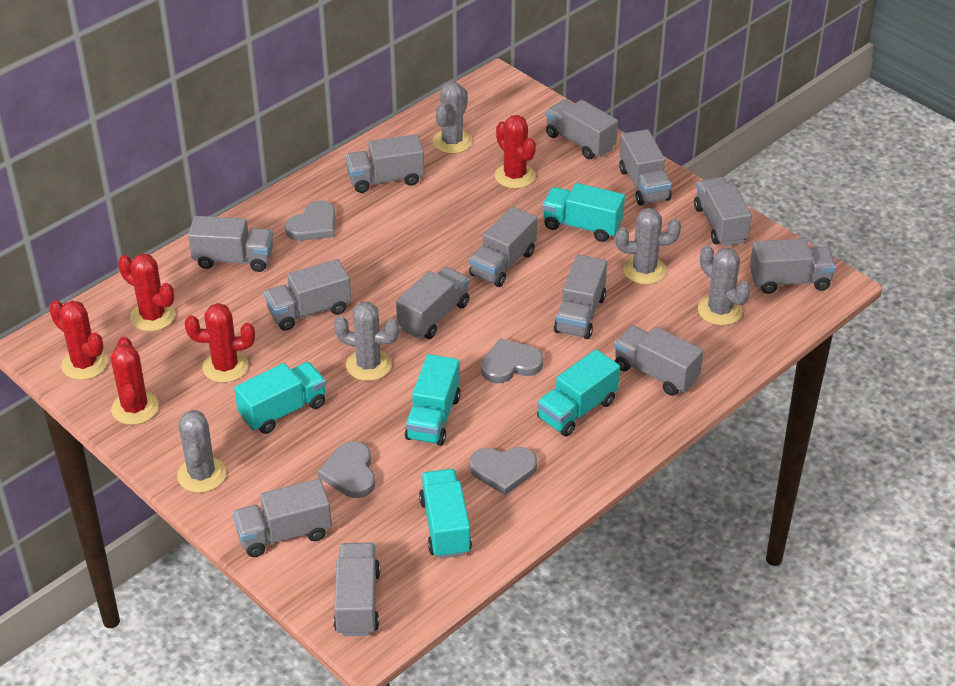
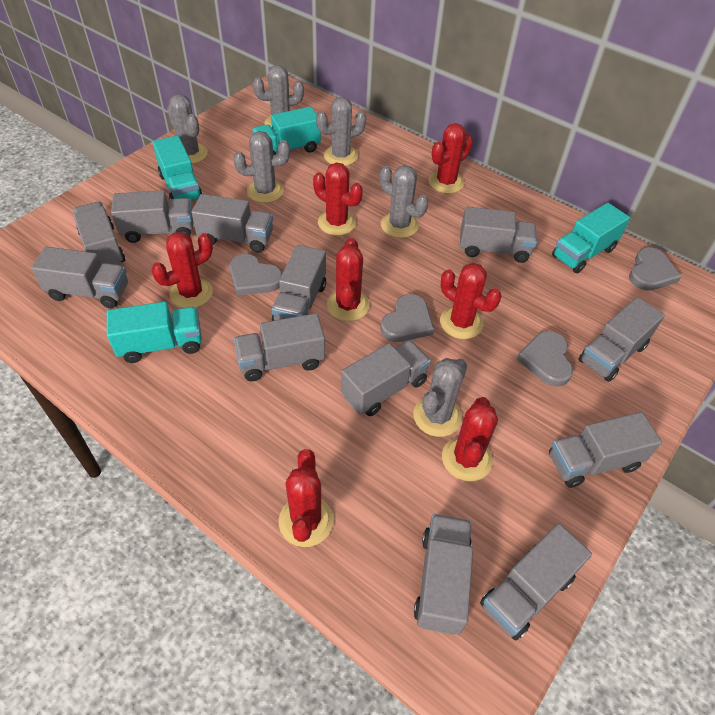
grey cactus: [177,410,226,493] [334,302,399,381] [432,81,472,154] [616,208,681,285] [698,245,751,325] = 5 -> [167,94,208,164] [233,131,290,203] [253,65,304,128] [316,97,366,166] [380,165,428,238] [413,358,467,437] = 6
grey truck: [188,216,273,272] [233,479,332,557] [264,259,351,331] [333,543,380,636] [346,134,424,193] [396,267,470,339] [469,206,537,287] [545,99,618,159] [554,254,607,339] [614,325,703,396] [619,129,672,205] [694,177,752,246] [750,238,836,294] = 13 -> [31,246,128,308] [73,202,125,265] [111,190,193,243] [192,194,273,253] [234,313,325,381] [271,245,326,321] [341,340,431,416] [414,514,473,635] [460,207,537,263] [480,523,592,640] [549,412,662,488] [578,297,665,382] = 12
red cactus: [49,300,108,380] [111,337,159,425] [118,253,175,331] [185,303,255,383] [495,115,536,189] = 5 -> [151,232,213,308] [279,449,334,547] [313,162,363,236] [327,238,370,321] [429,123,473,194] [440,263,501,339] [442,397,498,481] = 7
turquoise truck: [234,362,326,434] [405,354,461,446] [419,469,472,559] [537,349,620,436] [542,183,625,242] = 5 -> [107,301,202,363] [153,136,203,202] [252,107,321,155] [552,203,630,273] = 4

